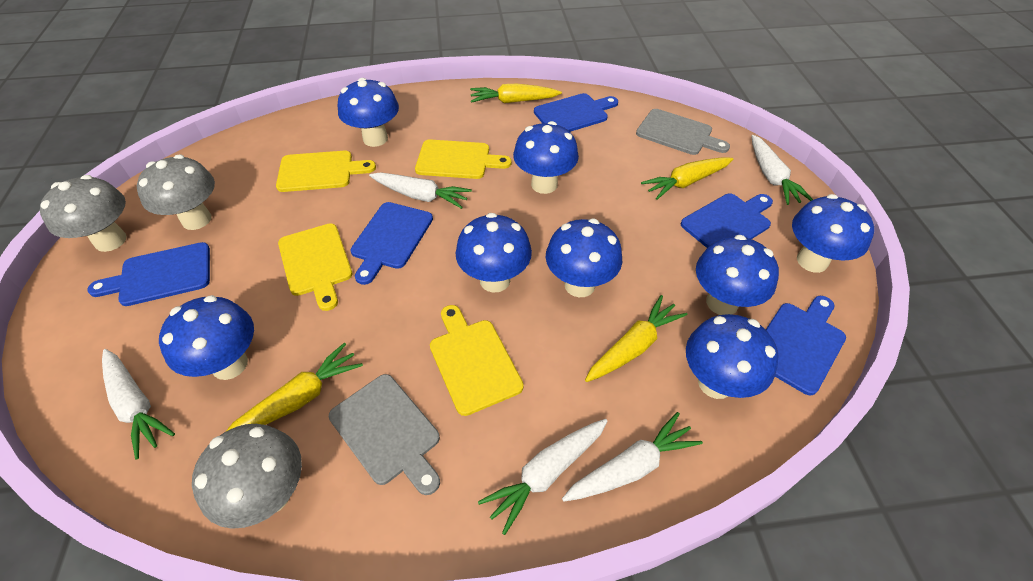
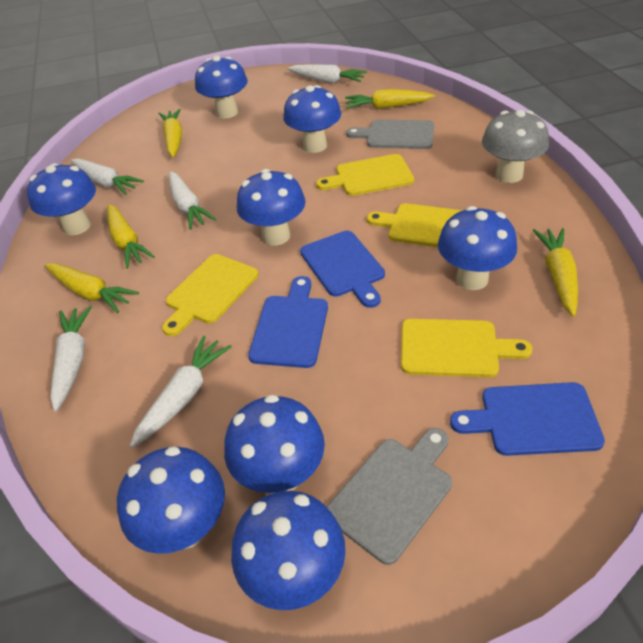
blue cutting board: [87,242,210,306] [350,202,433,285] [534,93,618,132] [681,193,773,248] [766,296,846,395] = 5 -> [248,276,328,368] [300,231,385,308] [450,382,605,456] = 3
grey mushroom: [40,175,127,252] [137,155,215,230] [192,424,302,529] = 3 -> [482,110,549,183] = 1
yellow carrot: [225,342,363,432] [470,84,562,103] [585,295,687,382] [641,157,733,200] = 4 -> [45,263,139,313] [107,204,155,269] [158,109,182,157] [345,89,435,109] [533,228,578,317] = 5

